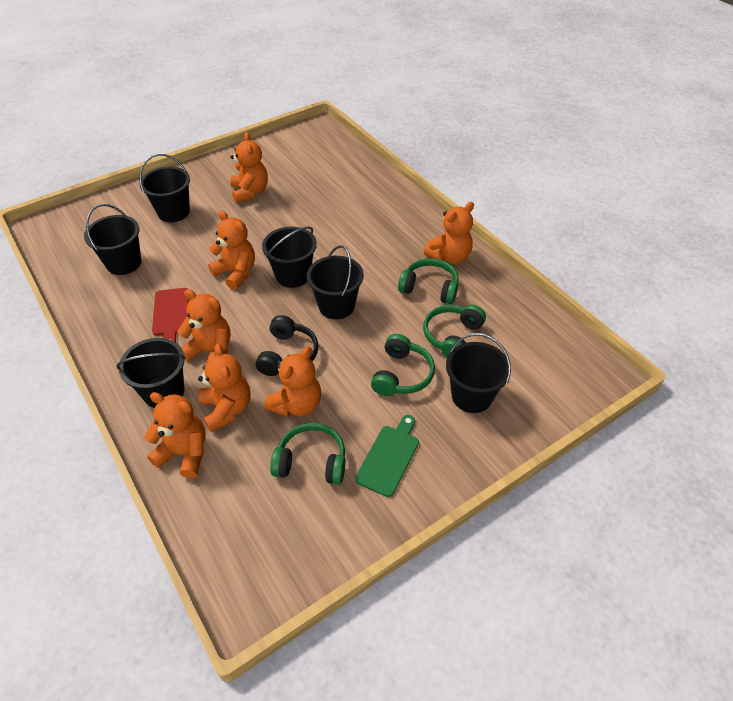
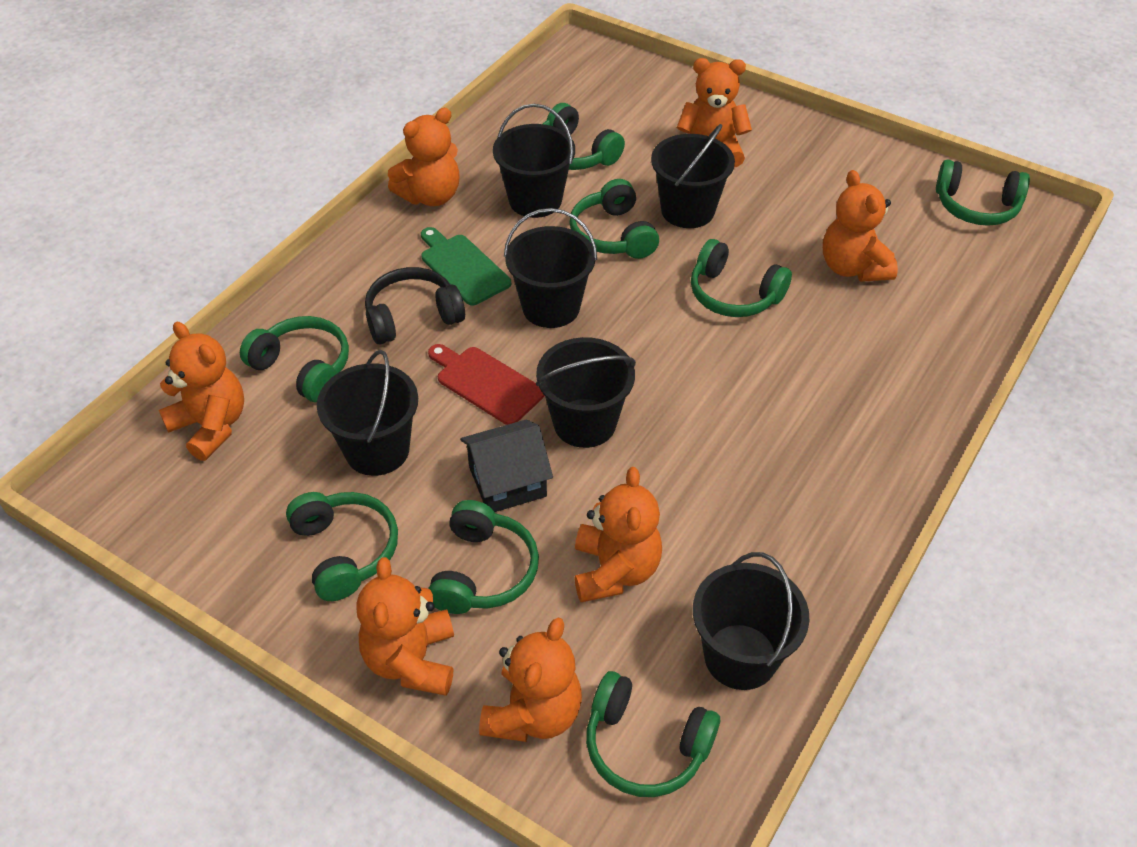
black house: none = 0 -> [460,420,553,512] = 1
green headphones: [270,423,346,485] [371,334,435,396] [398,258,459,304] [423,305,486,358] = 4 -> [240,316,349,402] [286,492,398,601] [428,500,539,614] [543,103,625,170] [569,179,659,259] [586,671,720,797] [691,239,792,317] [936,159,1030,226] = 8

